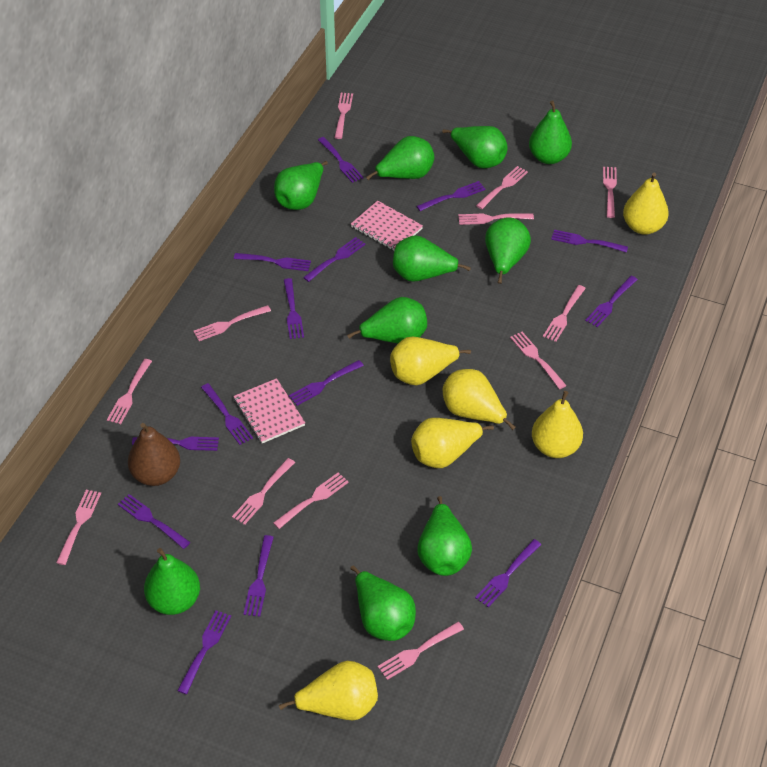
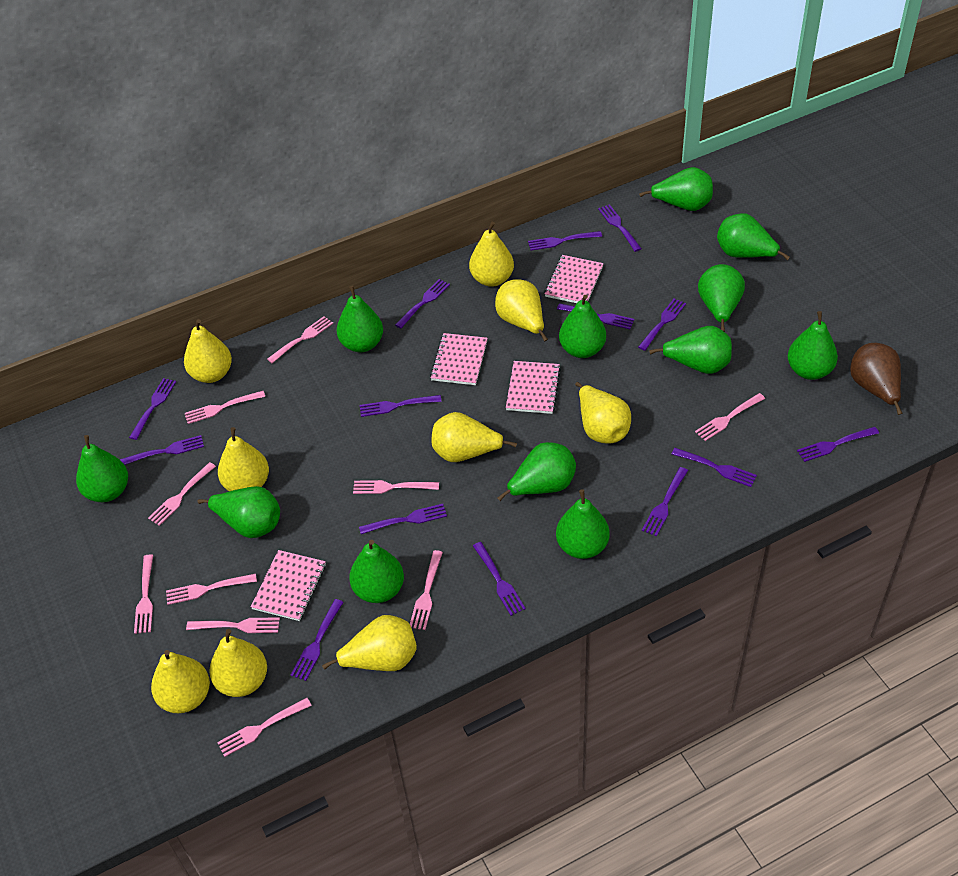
green pear: [144,548,200,615] [274,161,328,210] [347,297,427,343] [350,565,416,641] [366,136,434,180] [393,235,471,282] [417,496,472,576] [442,126,508,168] [485,217,531,284] [529,100,572,164] = 10 -> [76,435,128,502] [197,486,280,538] [337,286,383,352] [349,540,404,603] [497,442,576,501] [556,489,609,559] [559,295,606,358] [639,167,713,211] [649,326,732,374] [698,264,745,332] [717,213,790,260] [788,311,838,380] = 12
pink fork: [56,490,101,565] [107,359,152,424] [193,305,271,341] [232,458,295,525] [273,472,349,529] [334,93,353,139] [378,622,464,680] [458,213,534,225] [476,166,528,209] [510,332,567,389] [543,285,586,342] [603,167,617,218] = 12 -> [134,555,153,634] [148,462,216,526] [166,573,257,605] [185,391,265,424] [186,617,280,633] [217,698,312,757] [267,316,333,363] [353,480,439,494] [410,550,443,630] [695,393,765,441] = 10
pink notebook: [233,378,305,443] [351,201,423,251] = 2 -> [251,550,326,621] [430,333,488,385] [506,361,561,414] [544,255,604,303] = 4
yellow pear: [279,661,378,720] [390,337,471,385] [411,418,494,468] [443,369,516,430] [532,391,583,458] [623,173,669,235] = 6 -> [151,650,210,713] [184,319,232,383] [209,629,267,697] [218,427,269,491] [322,615,417,671] [432,412,517,462] [469,222,514,287] [495,279,548,342] [575,382,631,444] = 9

